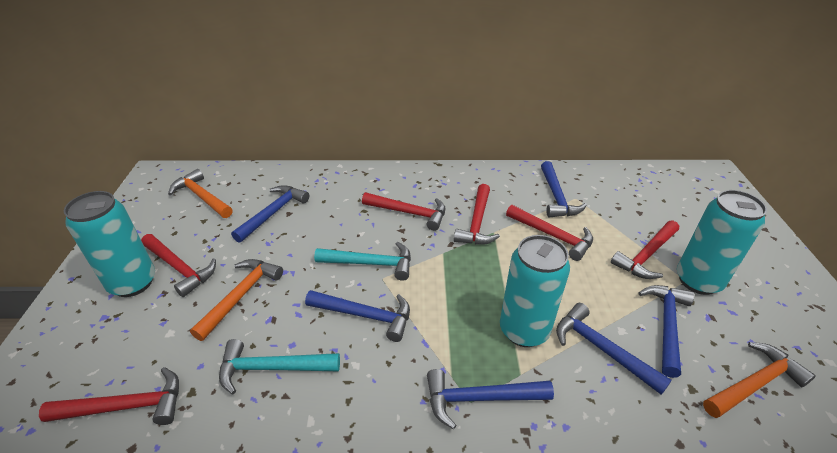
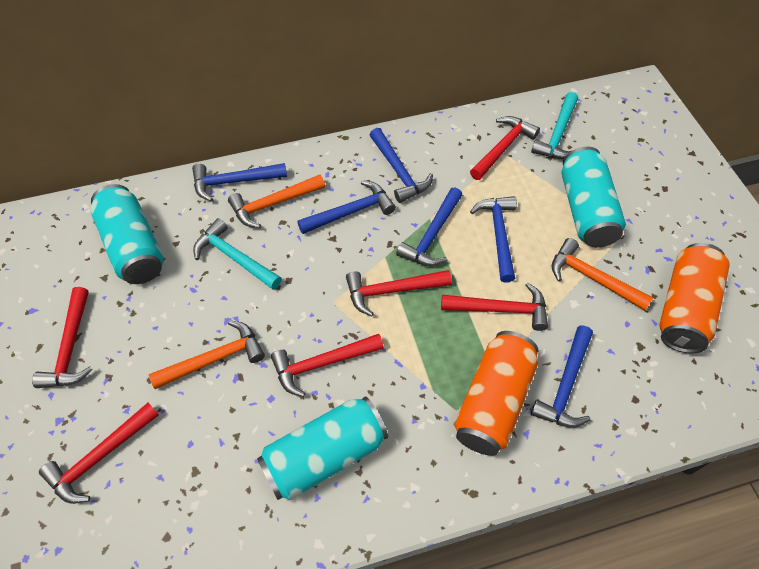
orange can: none = 0 -> [454,331,538,456] [659,243,730,353] = 2

